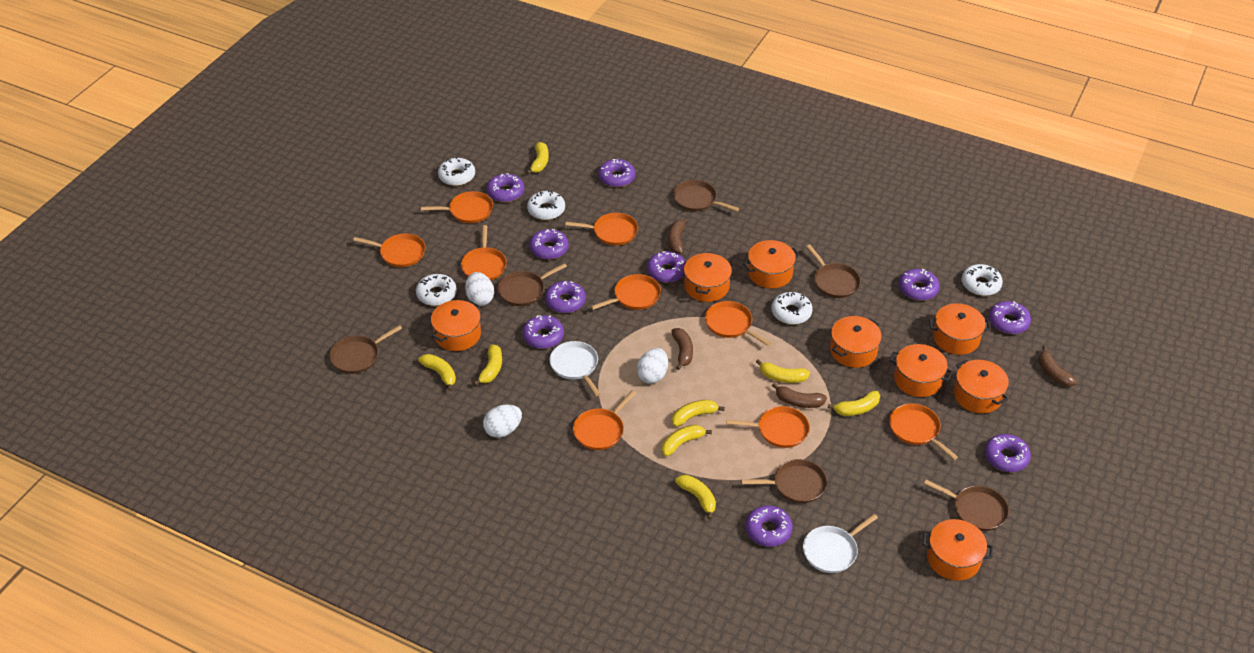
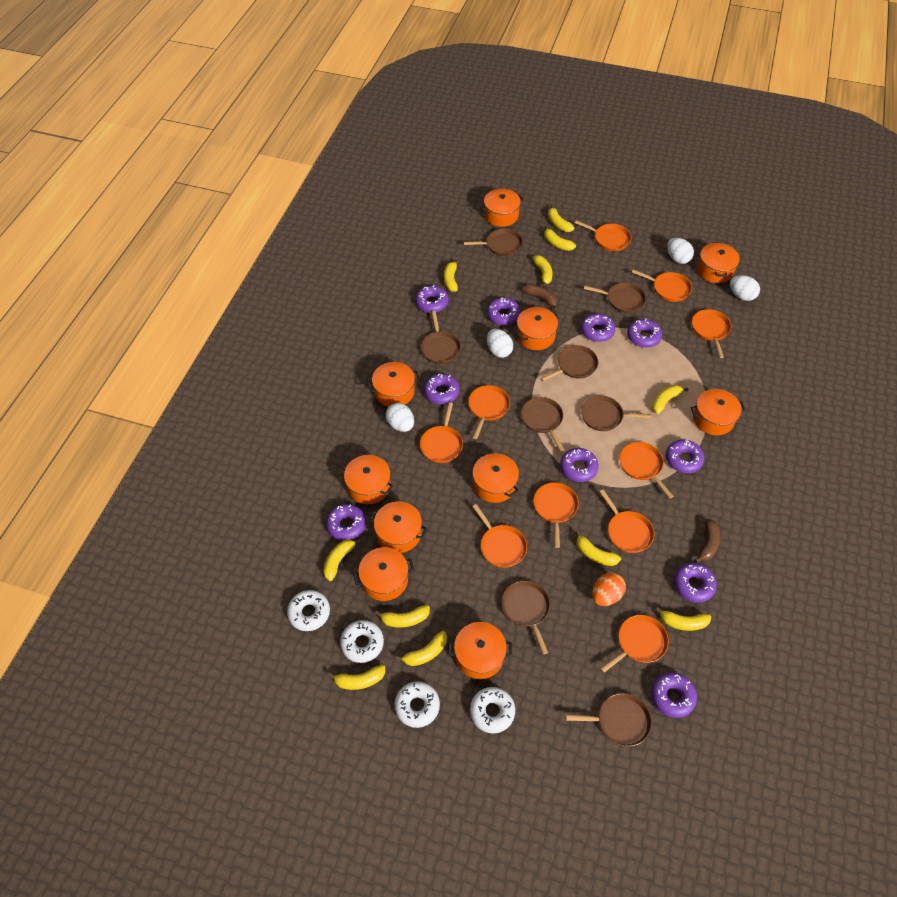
brown banana: [668,218,689,254] [672,328,693,370] [772,383,827,408] [1038,346,1077,387] = 4 -> [522,284,558,310] [694,519,720,563] = 2
brown pan: [330,325,402,374] [498,263,567,306] [673,180,739,212] [741,459,827,503] [806,245,861,298] [924,480,1009,531] = 6 -> [421,311,461,364] [464,228,523,256] [502,581,550,655] [521,397,565,452] [540,345,598,381] [566,693,652,746] [581,396,651,431] [584,283,646,313] = 8
orange egg: none = 0 -> [592,573,626,606] = 1
orange pan: [353,234,426,267] [421,191,493,223] [461,225,507,280] [565,213,638,246] [573,390,636,450] [590,274,661,310] [705,301,771,346] [726,406,810,448] [889,404,958,460] = 9 -> [420,402,463,463] [468,385,510,439] [472,504,527,568] [533,482,579,548] [575,220,632,251] [599,490,654,553] [600,615,669,673] [620,442,674,498] [632,269,692,302] [692,309,731,358] = 10
orange pot: [431,300,481,351] [684,252,732,302] [743,240,800,289] [830,316,882,368] [890,344,953,397] [922,519,993,581] [929,303,991,355] [954,360,1009,413] = 8 -> [342,455,393,504] [353,547,414,601] [367,362,420,407] [369,501,427,553] [449,622,512,679] [472,453,519,503] [481,189,524,227] [516,307,558,350] [691,389,745,436] [697,242,740,283] = 10
white donut: [416,274,457,306] [438,157,475,186] [527,191,565,220] [771,292,813,324] [961,264,1003,296] = 5 -> [287,590,330,631] [340,620,384,663] [395,681,440,728] [470,687,515,734] = 4
white egg: [465,272,494,306] [483,405,522,438] [637,348,668,384] = 3 -> [386,403,414,432] [487,329,513,358] [667,238,694,264] [730,275,760,301] = 4
white pan: [550,341,600,396] [803,514,878,573] = 2 -> none = 0
yellow banana: [418,354,456,391] [473,344,502,386] [526,142,549,174] [662,425,712,457] [672,400,725,427] [675,475,716,519] [756,359,810,383] [828,391,880,416] = 8 -> [323,539,361,581] [328,665,385,690] [375,605,430,628] [396,631,447,666] [444,259,459,292] [533,255,553,287] [544,226,576,251] [548,205,574,232] [575,530,621,566] [652,385,689,414] [655,607,711,631] = 11

